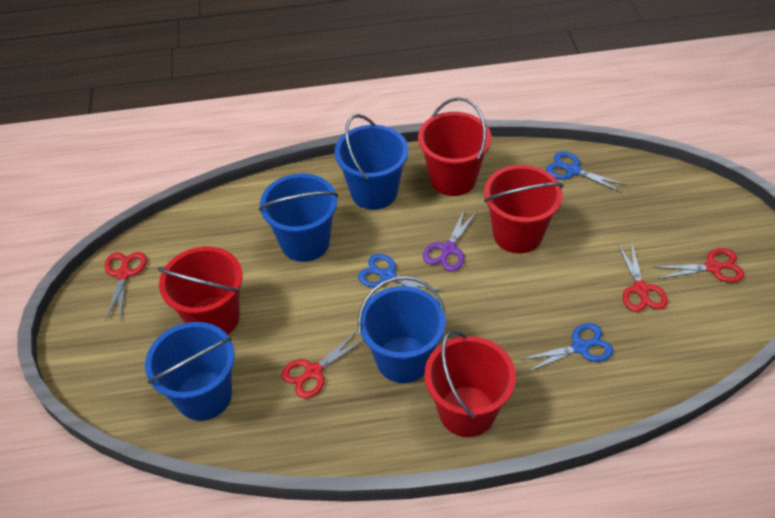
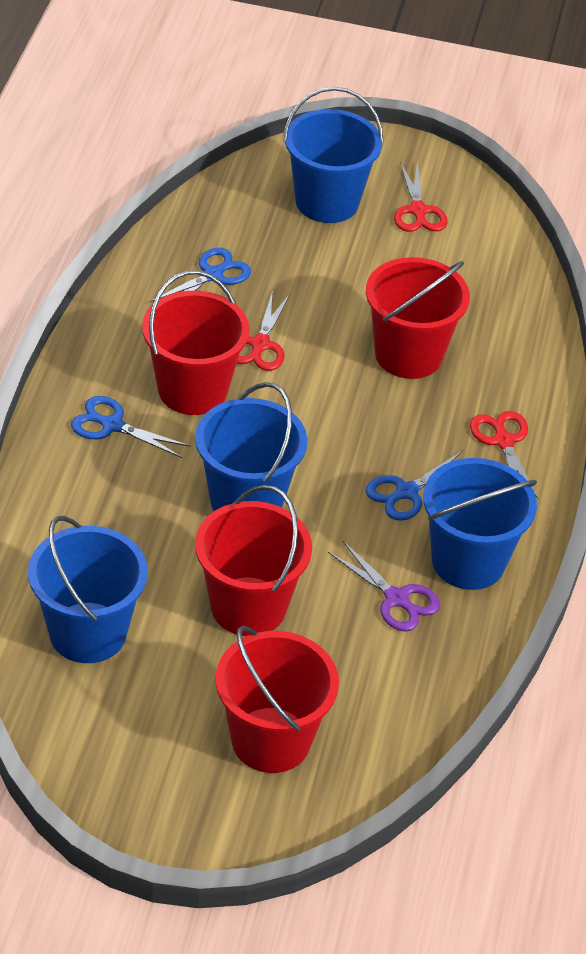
red scissors: [105,252,147,321] [281,331,364,398] [618,241,668,312] [654,248,745,283] = 4 -> [237,290,290,371] [394,161,448,232] [470,411,538,499] = 3

